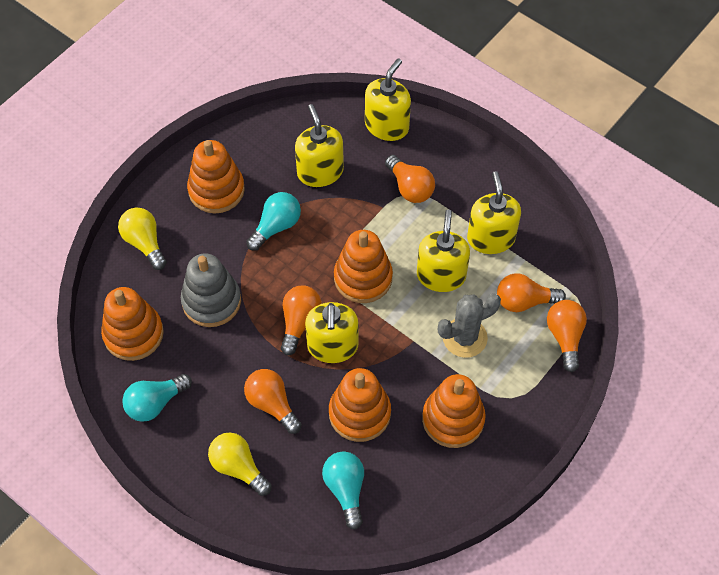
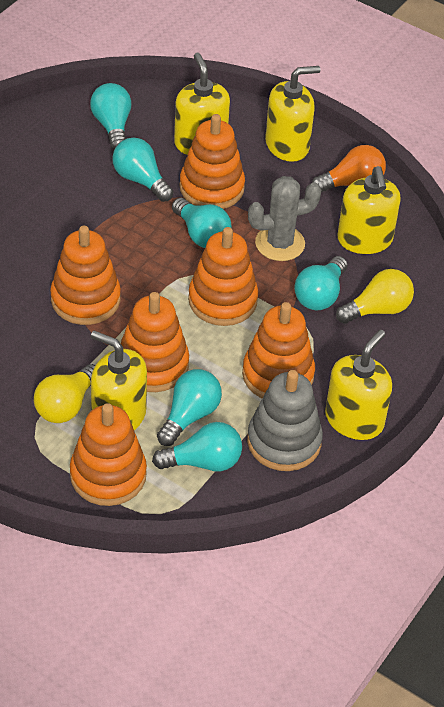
orange light bulb: [244,369,302,434] [281,285,322,355] [385,155,435,203] [497,273,566,312] [547,300,587,372] = 5 -> [312,145,386,193] = 1
orange stacking toy: [101,287,164,361] [187,140,245,213] [329,368,391,442] [334,230,393,303] [422,374,486,448] = 5 -> [50,226,121,325] [70,403,147,506] [121,292,189,392] [179,114,245,209] [188,227,258,326] [242,302,315,398] = 6
turquoise light bulb: [122,374,192,422] [246,192,301,251] [322,451,364,530] = 3 -> [90,83,132,150] [112,138,173,202] [152,422,242,471] [157,369,222,446] [172,198,231,248] [294,256,347,310] = 6

